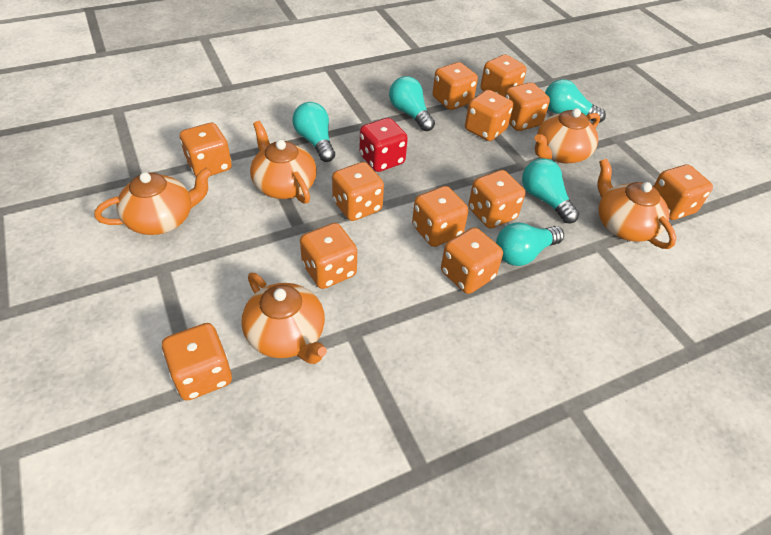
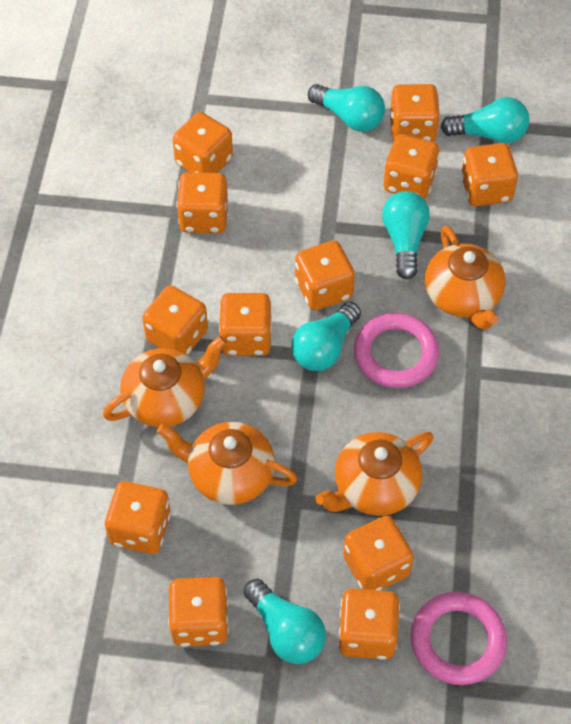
orange teapot: [94,167,212,235] [241,273,327,364] [250,121,317,204] [534,108,600,163] [597,159,676,249] = 5 -> [103,336,227,427] [157,422,297,505] [315,432,434,516] [425,226,506,330] = 4
pink ring: none = 0 -> [354,313,439,388] [411,592,507,685] = 2
red dice: [360,118,408,172] = 1 -> none = 0

